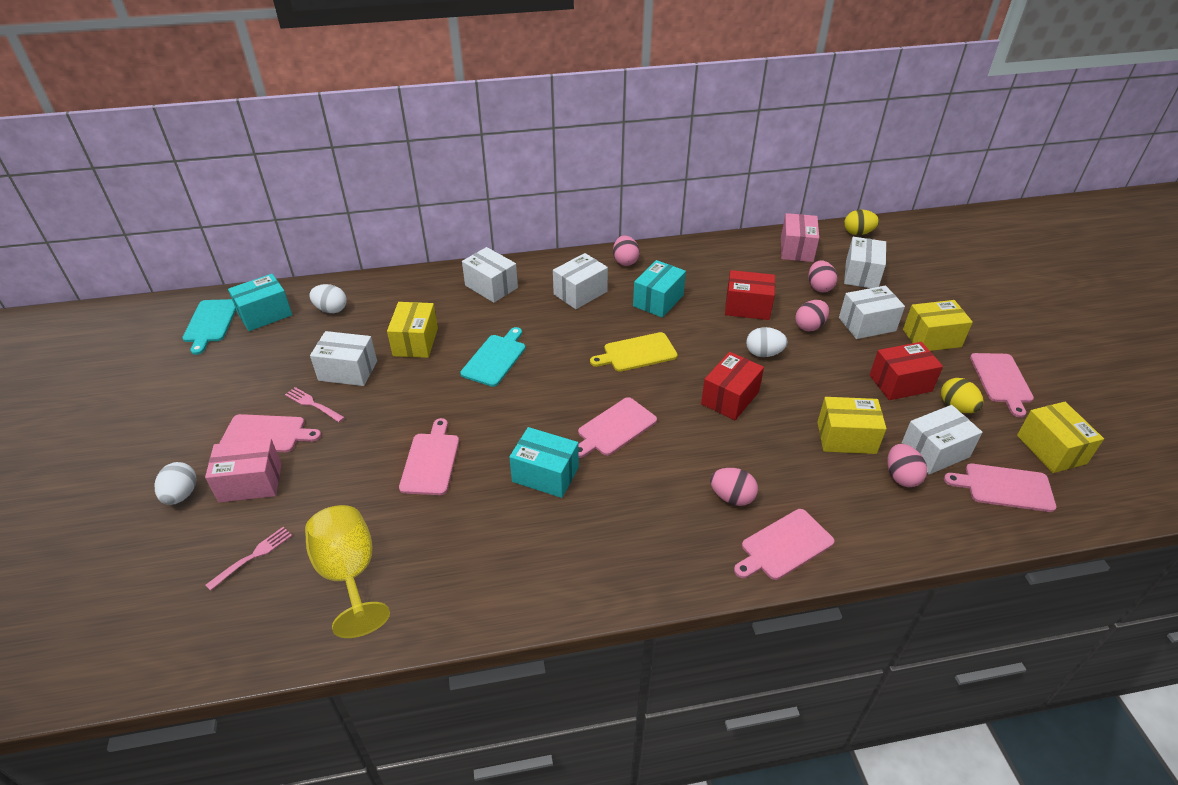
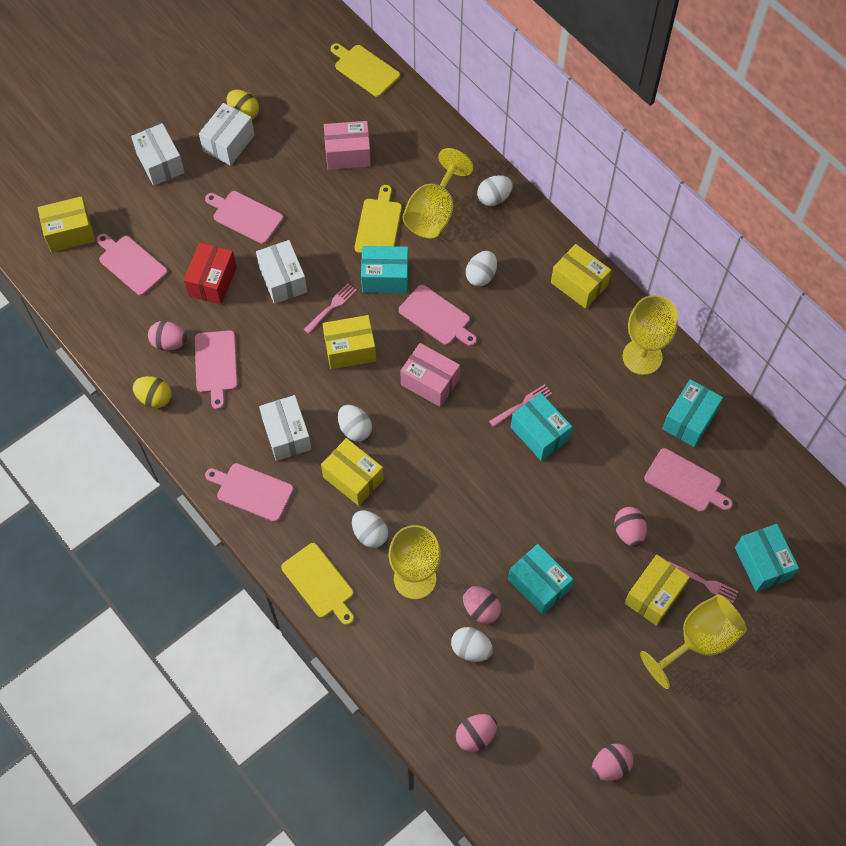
pink fork: [206,527,292,591] [285,387,345,422] = 2 -> [304,283,357,334] [489,384,552,427] [669,561,739,603] = 3
red box: [701,352,764,420] [725,270,775,320] [870,342,943,400] = 3 -> [184,242,237,305] = 1
turquoise box: [228,274,292,331] [509,427,579,498] [633,260,686,318] = 3 -> [361,246,408,293] [508,544,573,615] [511,393,572,461] [662,379,723,447] [735,524,799,592] = 5
turquoise cutting board: [182,299,236,355] [460,327,525,387] = 2 -> none = 0
white box: [310,331,377,386] [462,247,518,303] [553,253,608,309] [839,286,905,339] [844,237,886,288] [901,405,983,474] = 6 -> [131,123,185,186] [199,103,255,166] [256,240,307,304] [259,395,312,461] = 4
white egg: [154,462,196,505] [309,284,347,313] [746,327,788,357] = 3 -> [338,405,372,442] [352,510,388,548] [451,627,493,662] [466,251,497,286] [477,175,513,206] = 5
yellow box: [387,302,438,358] [817,397,887,454] [903,300,973,351] [1017,402,1104,473] = 4 -> [38,196,95,252] [321,438,384,506] [323,315,376,369] [551,244,611,309] [624,555,690,626] = 5
yellow cutting board: [590,332,678,372] = 1 -> [281,543,354,625] [331,43,400,97] [355,185,402,253] = 3
yellow goblet: [305,505,390,638] = 1 -> [389,525,441,599] [402,148,473,238] [623,295,678,375] [640,594,747,689] = 4

